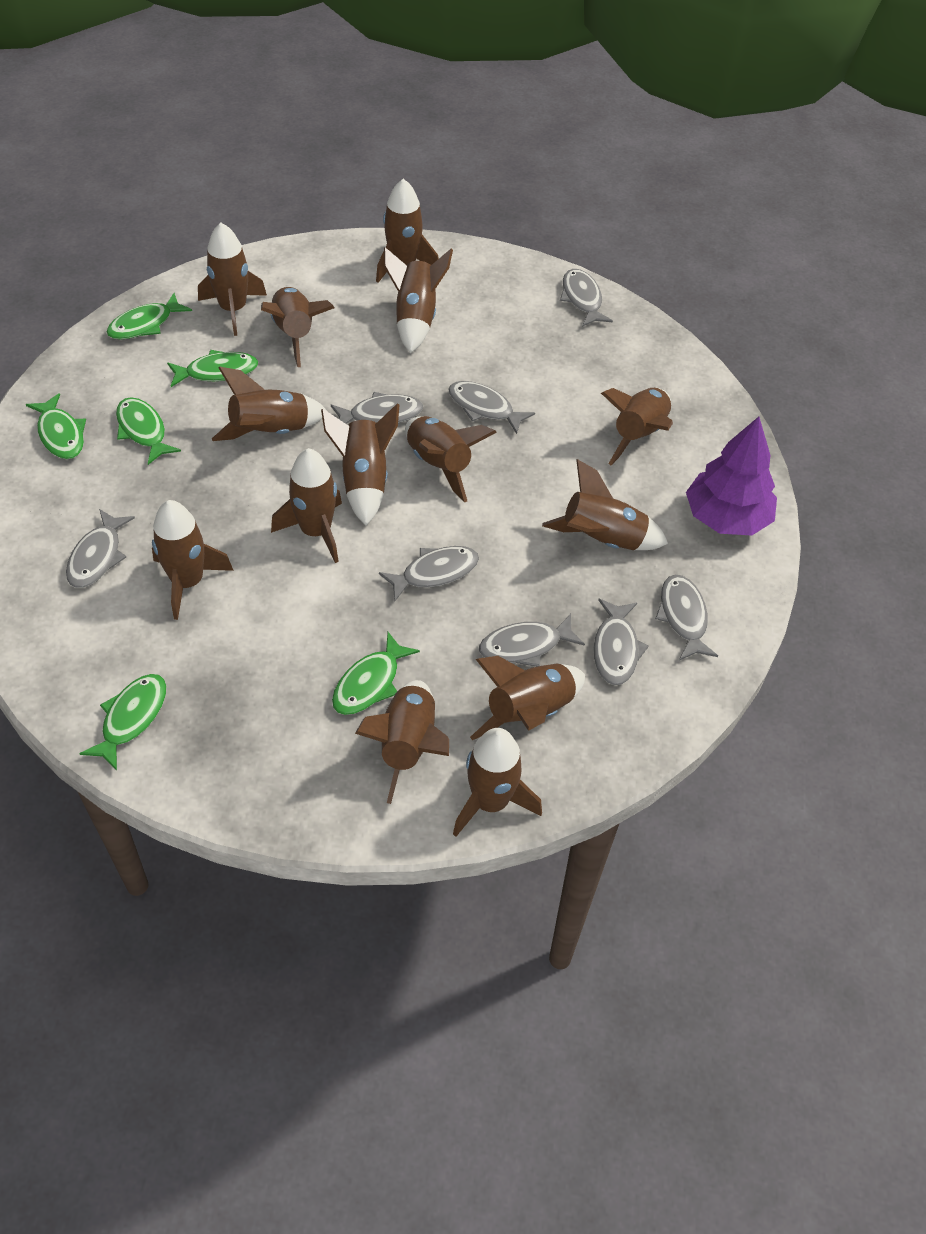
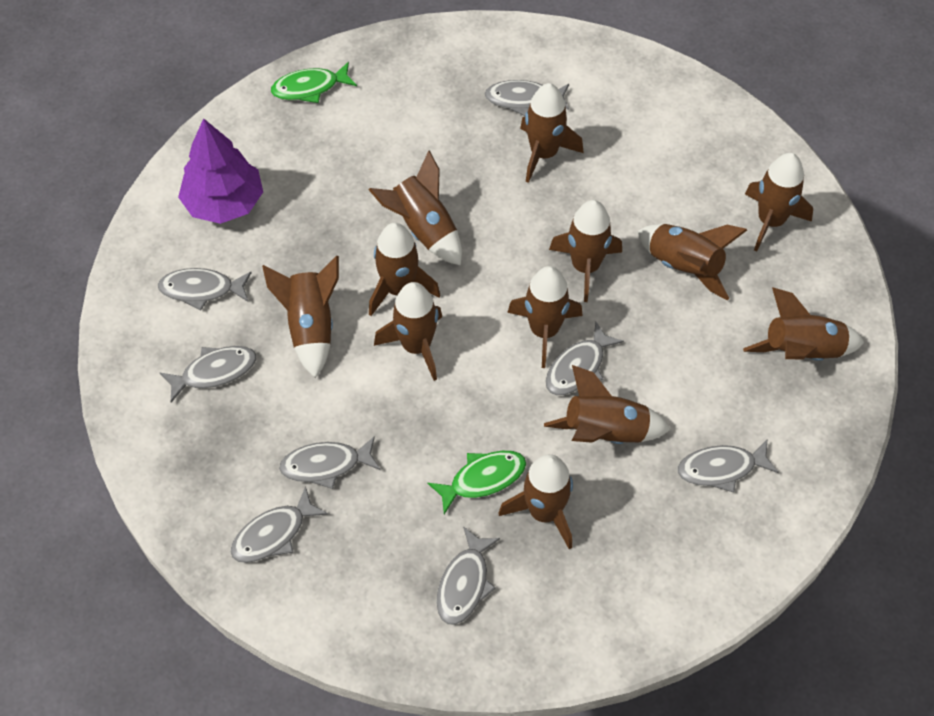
brown rocket: [152,500,234,620] [198,223,267,336] [212,367,328,441] [261,287,334,367] [271,448,342,563] [321,404,399,525] [355,680,449,804] [376,179,439,283] [384,247,453,353] [405,416,497,502] [453,728,542,837] [470,656,585,740] [542,459,668,550] [601,388,673,465] = 14 -> [262,256,339,378] [369,150,462,266] [369,223,440,316] [374,282,442,381] [499,454,573,549] [507,266,583,368] [520,83,584,183] [544,365,671,444] [549,200,622,302] [637,224,747,301] [743,288,864,361] [745,153,813,252] = 12
green fish: [26,393,86,459] [79,674,166,771] [107,293,192,340] [116,397,181,465] [167,350,258,387] [332,632,420,715] = 6 -> [271,62,357,103] [427,451,526,514] = 2

